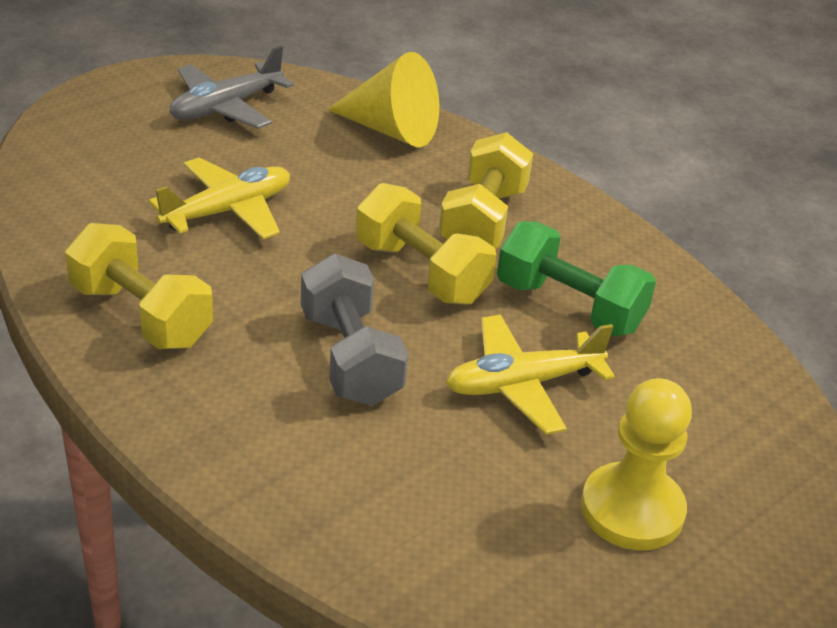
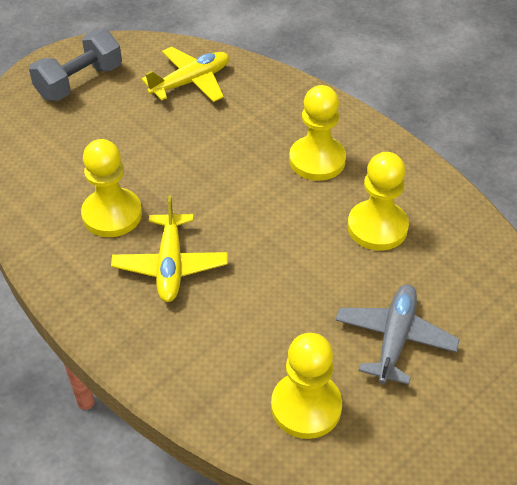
green dumbbell: [497,221,656,336] = 1 -> none = 0
yellow cone: [327,52,439,147] = 1 -> none = 0
yellow dumbbell: [65,223,213,349] [356,183,496,305] [439,132,533,248] = 3 -> none = 0
yellow pawn: [581,378,692,550] = 1 -> [81,139,142,237] [271,333,342,439] [289,85,346,181] [347,152,409,251] = 4

